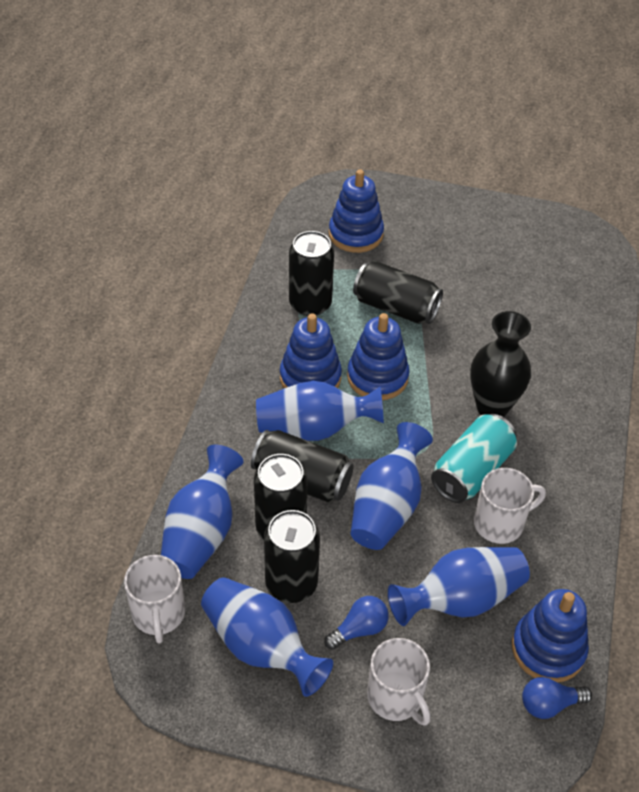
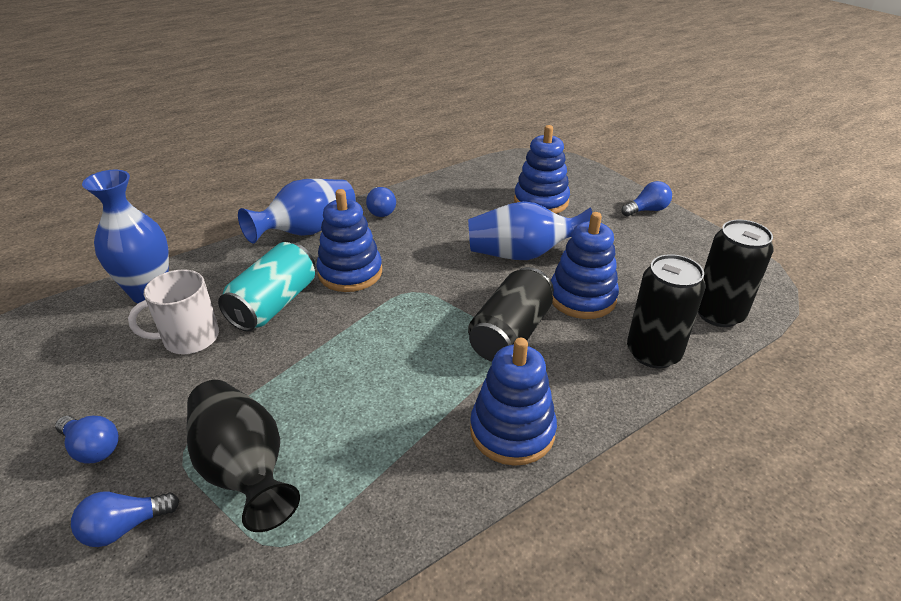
black can: [251,430,354,503] [254,454,308,539] [264,510,320,603] [289,231,334,316] [353,261,443,324] = 5 -> [468,267,554,361] [627,254,706,368] [698,220,774,327] = 3
blue light bulb: [324,596,389,650] [522,677,592,719] = 2 -> [55,416,119,463] [71,492,179,547] [366,187,396,217] [621,181,672,217] = 4
blue vase: [161,445,244,579] [201,577,333,697] [256,381,384,441] [351,422,433,550] [388,547,530,626] = 5 -> [82,169,169,304] [238,179,356,243] [468,201,592,260] = 3
white mug: [124,555,185,643] [367,638,431,726] [474,468,546,544] = 3 -> [128,269,219,354] = 1

